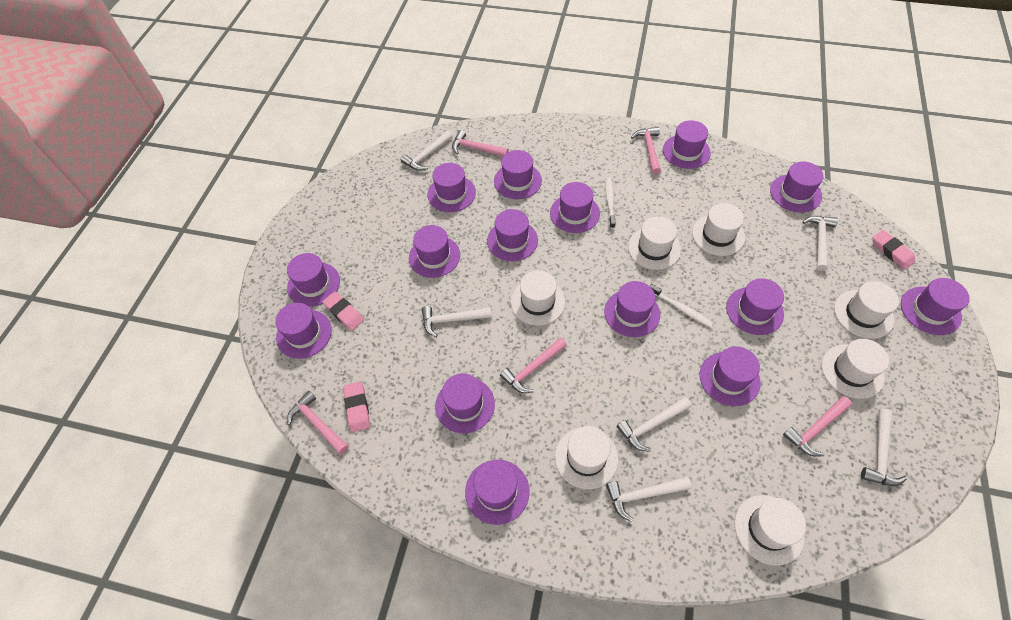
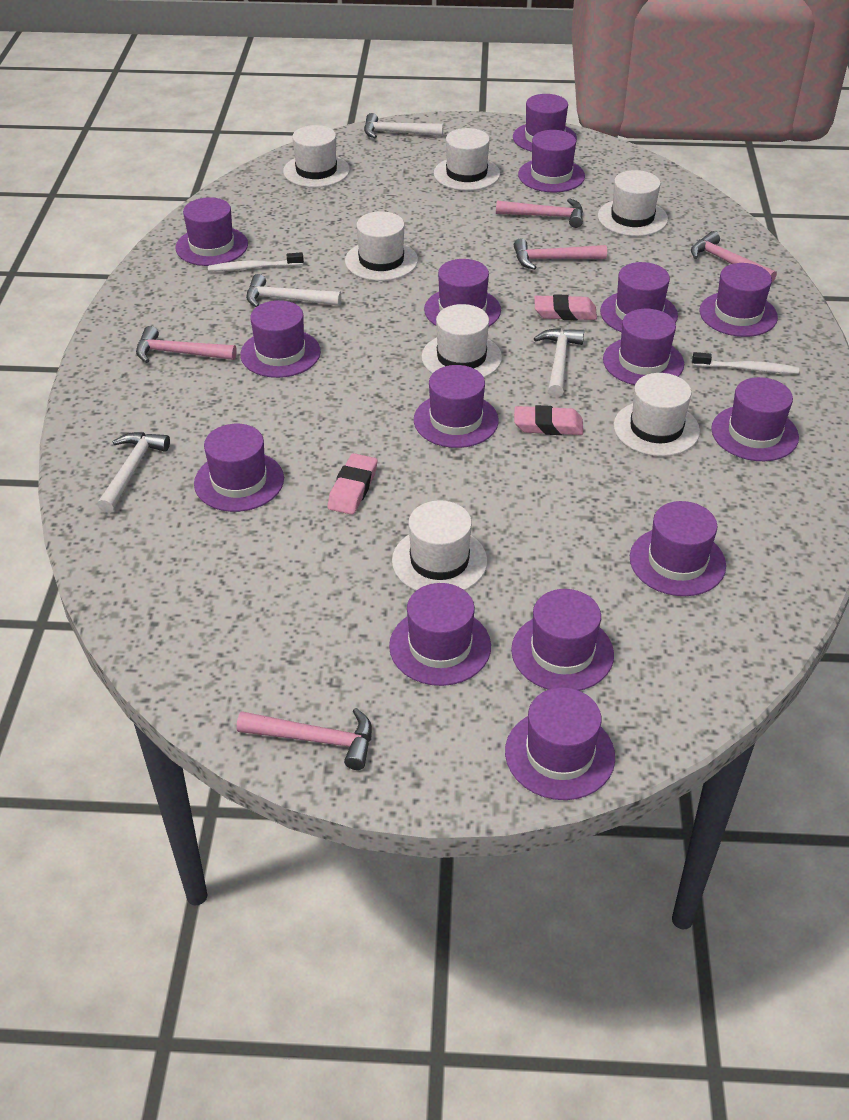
white hammer: [401,131,453,171] [422,306,492,337] [606,477,692,522] [617,397,692,452] [803,216,838,271] [861,409,907,486] = 6 -> [97,432,170,513] [246,274,341,307] [364,113,443,138] [534,328,584,398] = 4

